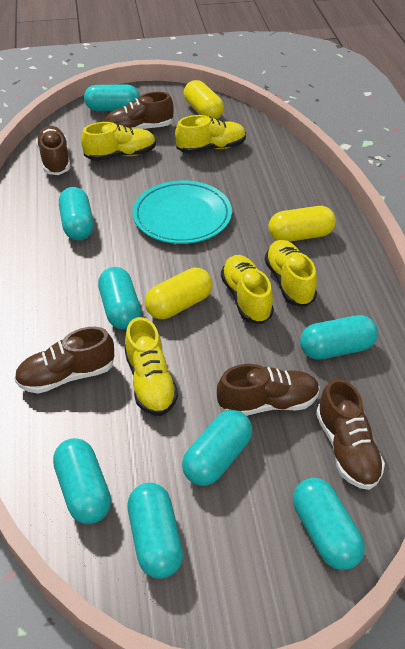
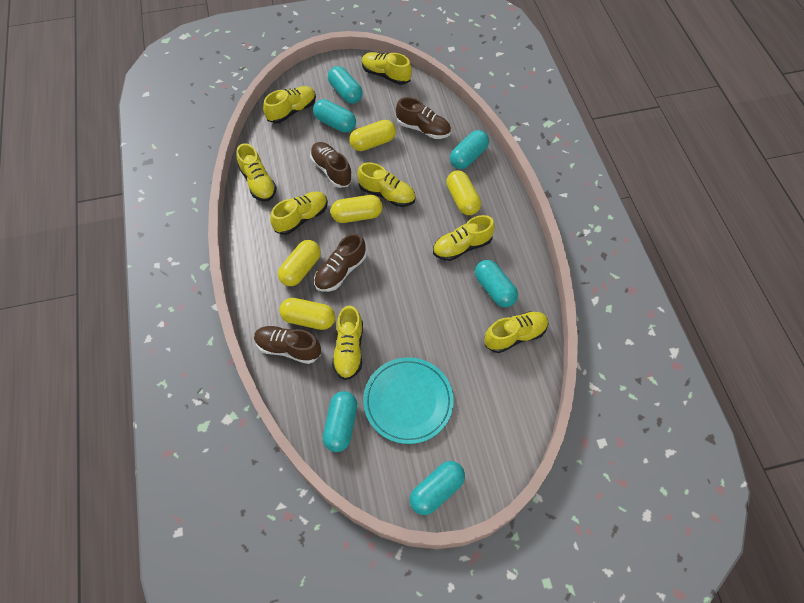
brown shoe: [14,327,114,393] [36,126,71,175] [105,92,174,129] [217,364,320,416] [316,379,385,490] = 5 -> [254,326,321,364] [310,142,353,188] [314,233,366,292] [396,97,451,139] = 4
turquoise capsule: [53,438,111,524] [59,187,94,241] [84,85,140,111] [98,267,141,329] [128,483,183,578] [182,410,252,486] [293,478,365,570] [300,315,378,360] = 8 -> [313,99,356,133] [323,391,357,452] [328,66,363,104] [410,461,465,515] [450,130,489,169] [475,260,518,307] = 6
yellow capsule: [145,268,213,319] [184,80,224,119] [268,206,336,242] = 3 -> [278,240,321,286] [279,298,335,330] [331,195,383,223] [349,120,396,151] [446,171,481,215] = 5
yellow shoe: [81,122,156,161] [125,317,178,416] [175,115,246,154] [221,255,274,324] [265,240,317,307] = 5 -> [236,143,277,201] [263,86,316,123] [270,192,328,235] [332,306,363,380] [357,162,416,207] [362,52,412,85] [433,215,495,261] [484,311,548,353] = 8

